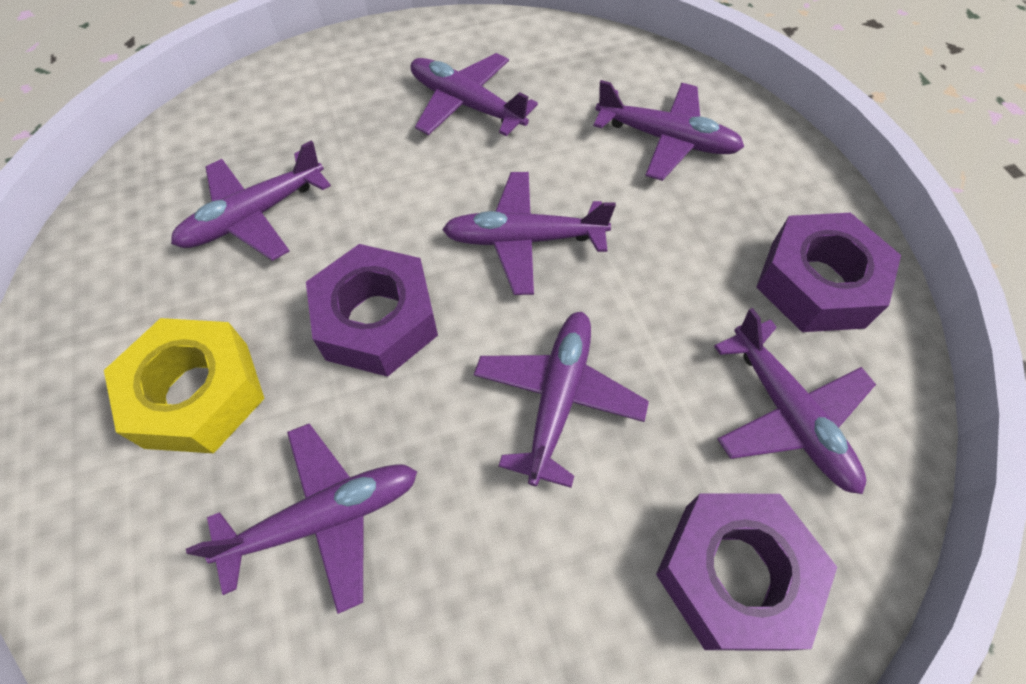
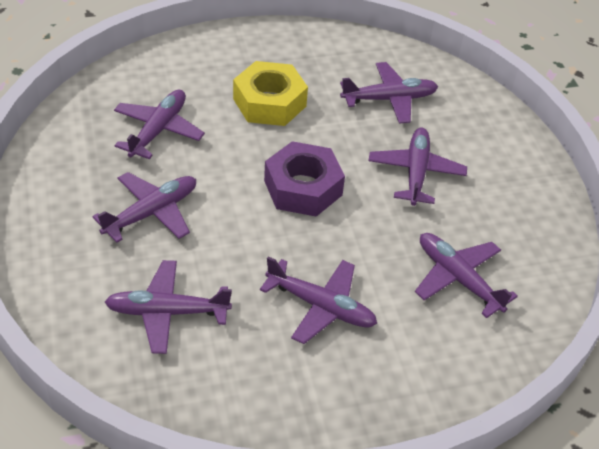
purple nut: [306,244,438,377] [656,493,837,651] [756,213,901,332] = 3 -> [264,141,345,217] = 1

